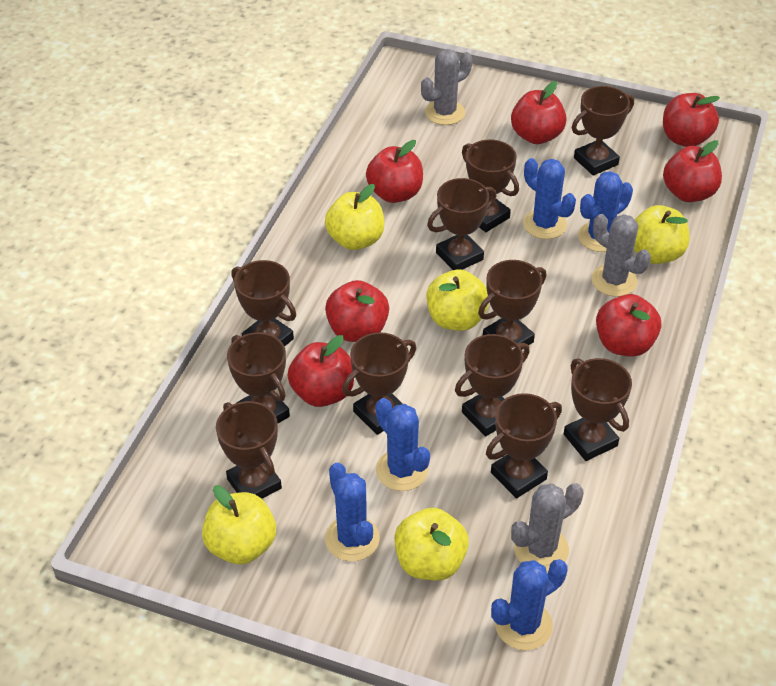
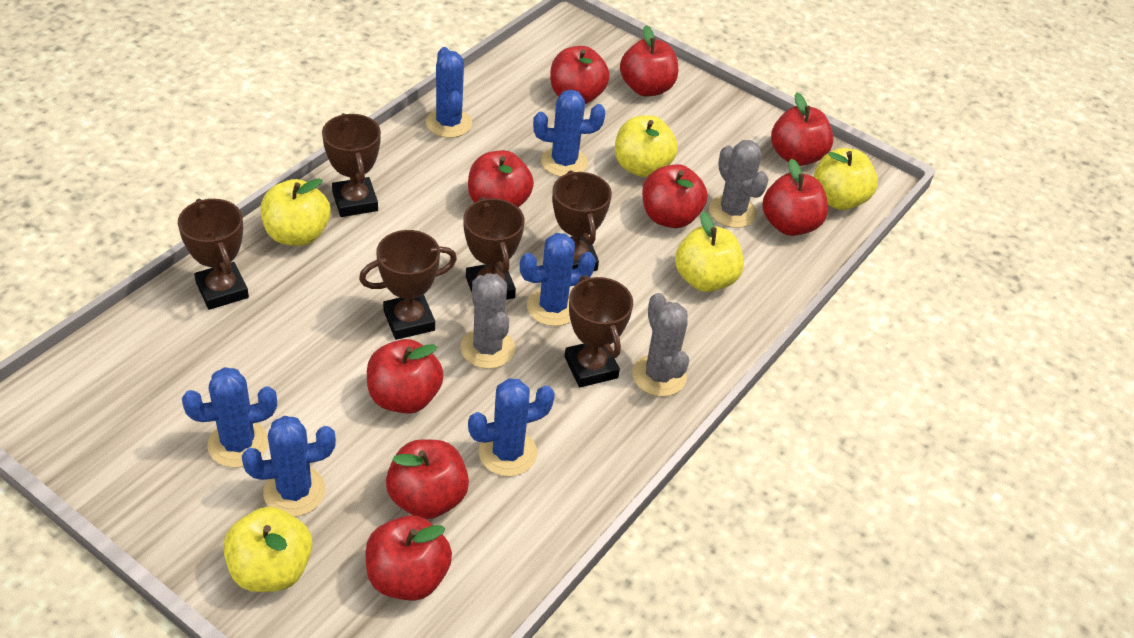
blue cactus: [325,463,380,561] [376,398,430,491] [491,559,567,650] [523,158,576,239] [578,171,633,252] = 5 -> [182,367,277,468] [242,416,336,517] [426,47,472,138] [468,378,555,476] [520,233,596,326] [533,89,605,177] = 6
brown trophy: [216,401,282,499] [227,332,290,423] [231,260,296,347] [342,332,416,435] [427,178,496,270] [455,334,530,436] [462,139,519,232] [478,260,547,349] [486,393,562,498] [564,358,632,461] [572,86,634,175] = 11 -> [178,199,249,310] [322,113,381,217] [359,230,457,340] [463,197,525,300] [552,170,612,271] [564,275,633,387] = 6
red apple: [287,335,354,407] [325,280,389,342] [366,140,423,203] [511,81,567,144] [596,294,661,357] [663,93,720,147] [663,140,722,202] = 7 -> [366,515,452,601] [367,339,444,414] [386,439,469,519] [468,150,534,207] [550,46,610,104] [620,25,678,97] [642,164,707,228] [762,158,828,236] [771,93,834,166] = 9

